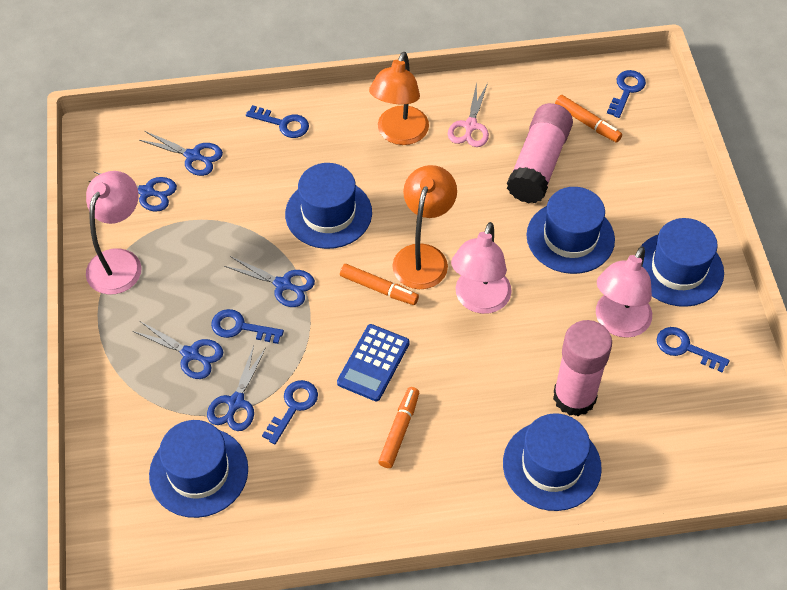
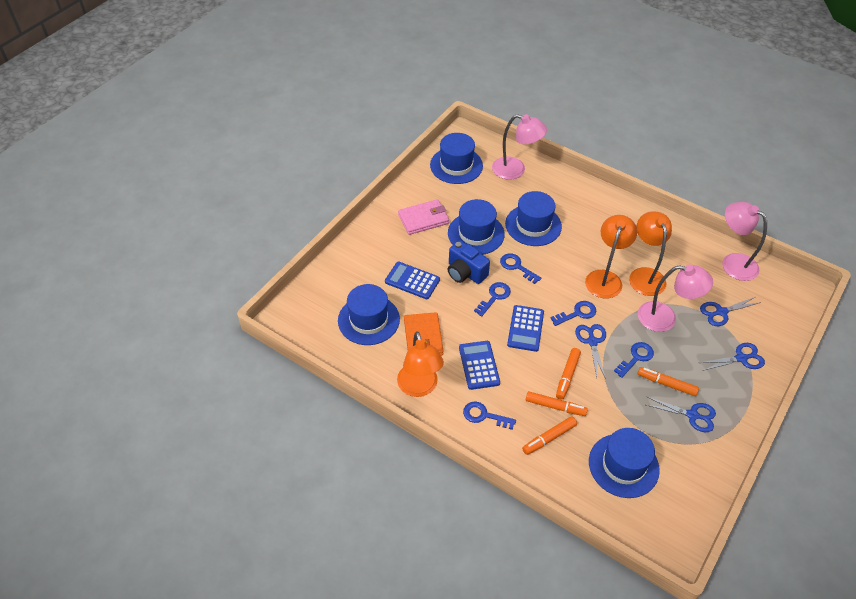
blue calculator: [337,324,410,401] = 1 -> [385,262,440,299] [459,341,500,390] [507,305,544,352] = 3
blue camera: none = 0 -> [448,240,490,284] = 1
blue scissors: [89,171,177,212] [133,321,223,379] [139,131,223,176] [207,345,266,431] [224,256,315,307] = 5 -> [575,324,606,379] [646,397,716,432] [700,297,761,326] [700,343,765,371] = 4
orange lamp: [369,52,429,145] [392,165,457,289] = 2 -> [397,331,444,397] [585,215,637,299] [629,212,672,296] = 3
orange marker: [340,264,419,305] [378,387,419,468] [555,95,622,142] = 3 -> [522,416,577,455] [526,391,588,416] [556,348,581,400] [637,367,699,396] = 4
orange wallet: none = 0 -> [404,312,443,356] = 1
pink glue stick: [507,103,573,203] [553,320,612,416] = 2 -> none = 0
pink scissors: [448,83,489,147] = 1 -> none = 0
pink wallet: none = 0 -> [398,199,449,235] = 1

